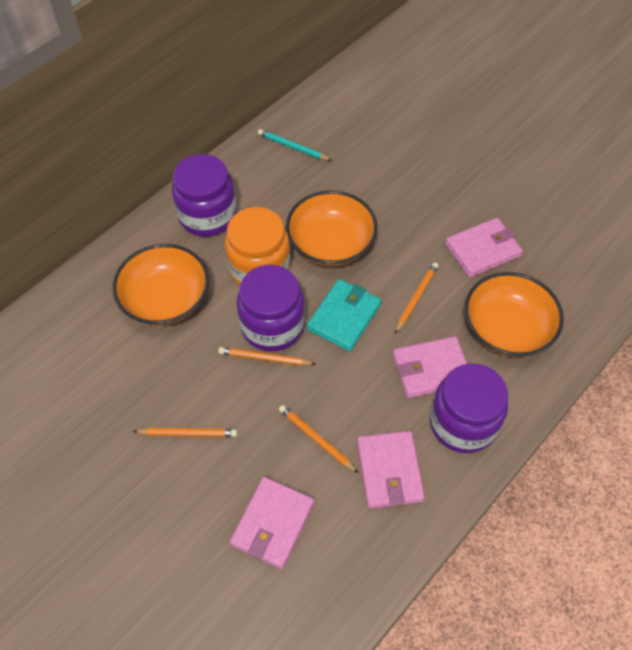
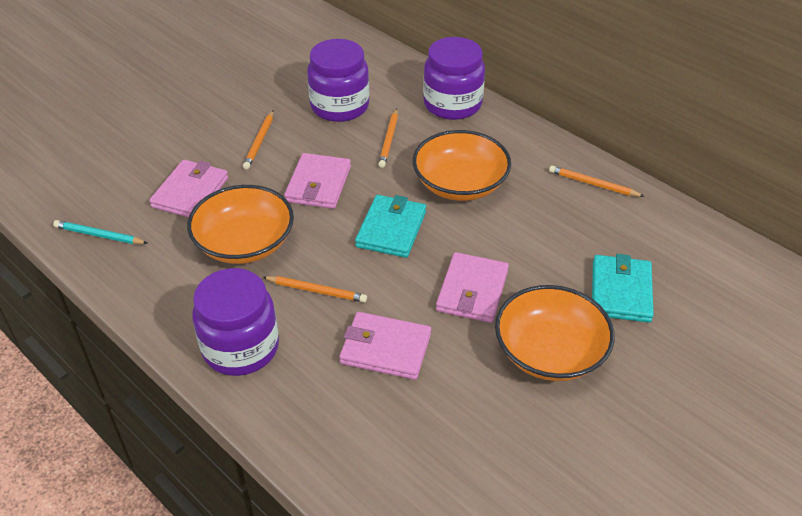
orange jar: [225,207,290,286] = 1 -> none = 0
turquoise wallet: [307,279,381,351] = 1 -> [355,195,426,258] [592,254,654,323] = 2

